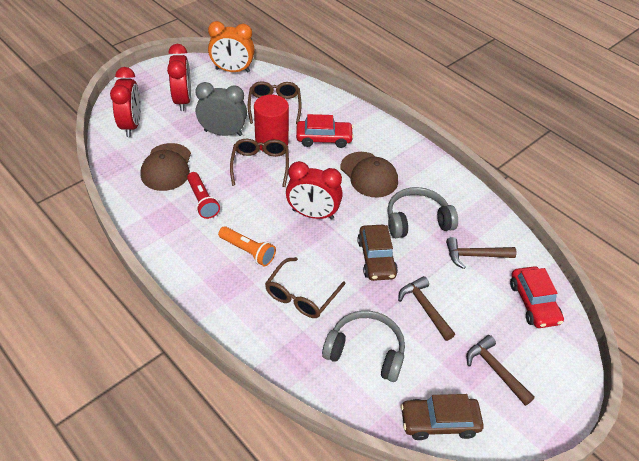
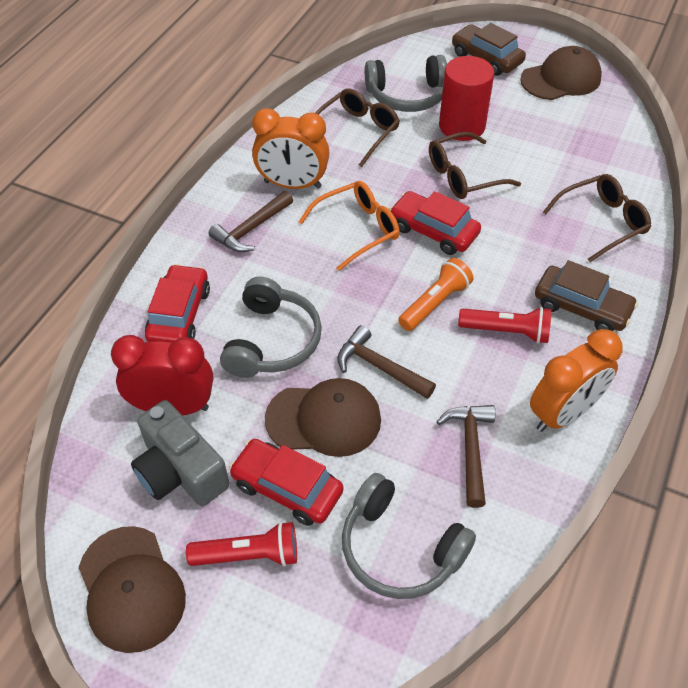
brown cap: [140,143,191,191] [341,152,398,198] = 2 -> [78,526,186,653] [265,378,381,457] [520,46,602,100] = 3
grey camera: none = 0 -> [131,400,229,506] = 1
grey clock: [195,82,247,136] = 1 -> none = 0
grey headphones: [322,311,405,382] [387,187,458,238] = 2 -> [220,277,322,378] [342,473,476,599] [365,55,447,112] = 3
orange clock: [208,21,255,72] = 1 -> [252,108,329,189] [530,329,622,432] = 2
orange glasses: none = 0 -> [299,181,400,271] = 1
red car: [296,114,354,148] [510,266,564,328] = 2 -> [145,264,210,343] [229,439,343,526] [389,191,481,255] = 3
red clock: [110,67,141,137] [167,44,191,111] [286,161,343,220] = 3 -> [111,335,213,415] = 1
red flashlight: [187,172,220,219] = 1 -> [186,522,297,567] [458,307,552,344] = 2

